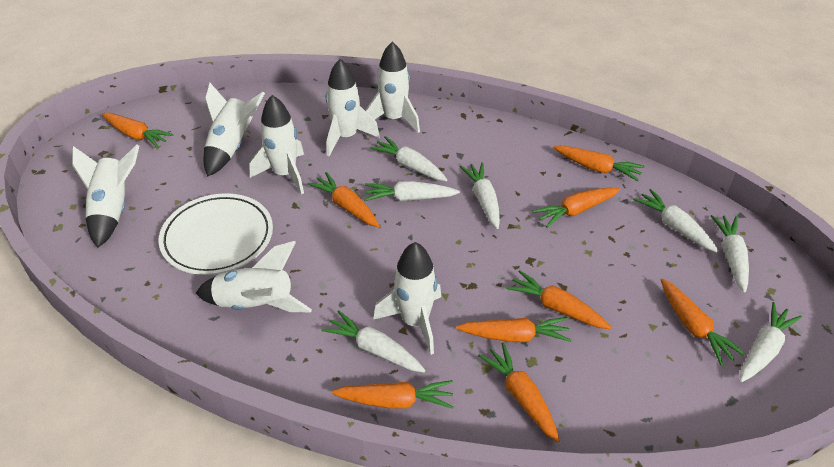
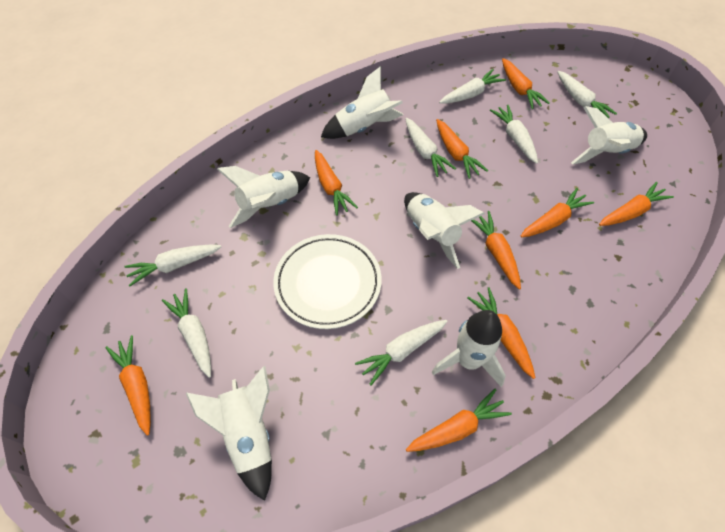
white rocket: [72,145,139,248] [196,241,312,312] [204,83,265,177] [249,95,304,194] [326,59,380,156] [365,41,420,133] [373,242,441,355] = 7 -> [186,366,272,501] [217,166,310,228] [321,66,403,139] [404,192,485,269] [432,310,506,387] [571,106,647,165] = 6

